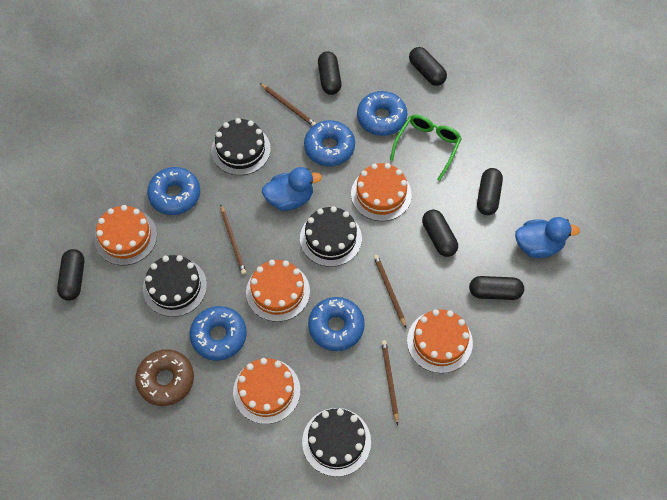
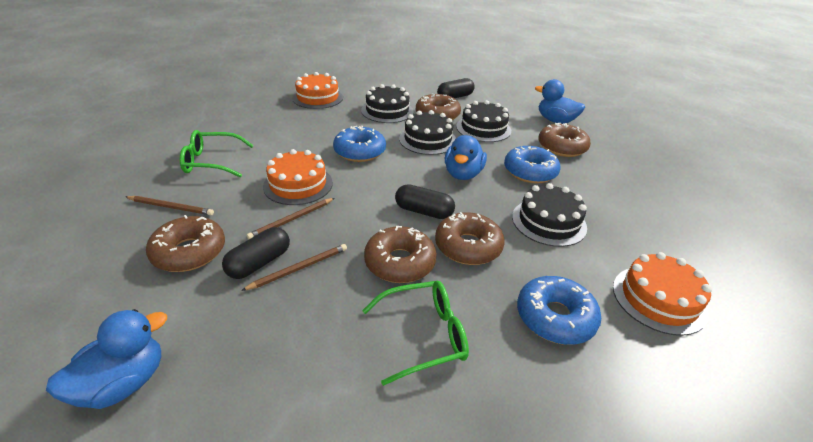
black capsule: [57,249,84,301] [318,51,342,95] [409,47,447,86] [422,210,458,257] [469,276,524,300] [477,168,503,215] = 6 -> [222,227,290,279] [395,184,455,219] [437,78,475,98] = 3
blue donut: [147,167,200,215] [190,306,247,361] [304,120,355,166] [308,297,365,351] [357,91,407,136] = 5 -> [333,126,386,162] [504,146,561,184] [517,276,601,345] = 3
blue duck: [262,167,322,211] [515,217,580,258] = 2 -> [46,309,167,409] [445,135,487,180] [535,79,585,124] = 3
brown donut: [135,349,194,406] = 1 -> [146,215,225,272] [364,226,437,283] [416,93,461,120] [435,212,505,265] [538,123,591,157] = 5
brown pencil: [221,205,246,275] [260,83,316,126] [373,255,406,328] [381,340,399,425] = 4 -> [126,196,214,215] [241,244,347,291] [247,198,334,239] = 3
green glasses: [390,115,462,181] = 1 -> [180,130,254,177] [362,281,469,386] = 2
orange cake: [95,205,157,265] [233,358,300,424] [246,260,310,322] [351,163,412,221] [407,309,473,373] = 5 -> [263,149,333,205] [292,72,343,109] [613,252,712,336] = 3

